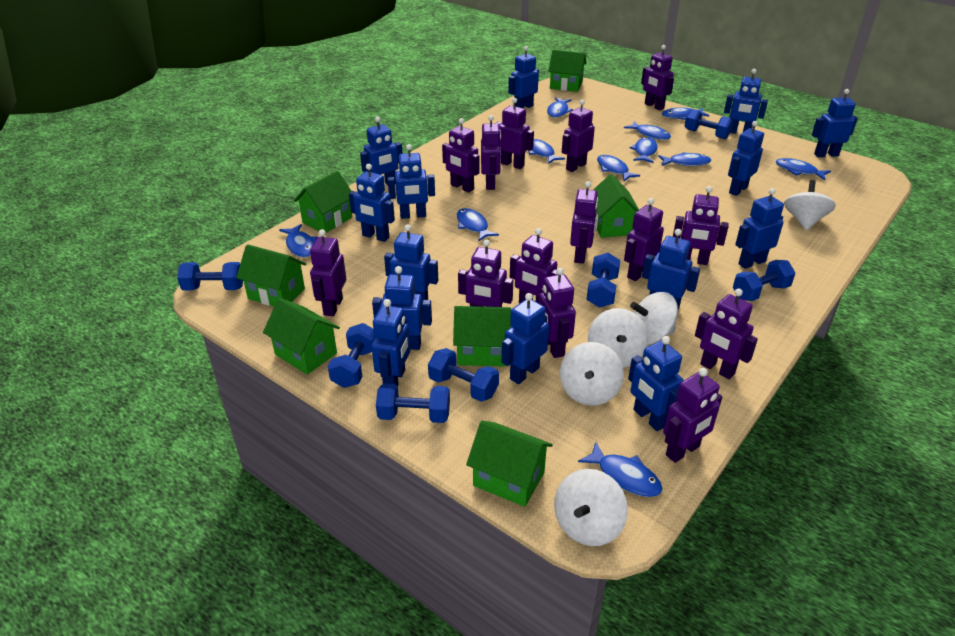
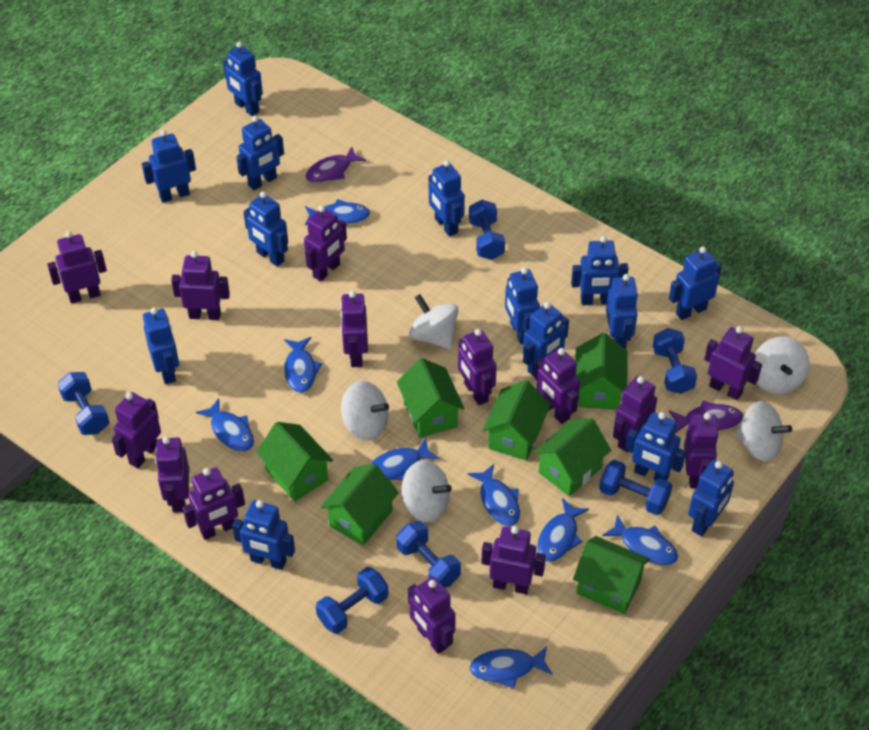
blue dumbbell: [177,262,243,291] [328,323,375,388] [376,383,450,423] [428,348,499,402] [587,253,620,308] [684,109,733,139] [733,260,796,301] = 7 -> [57,372,110,435] [316,567,388,634] [396,521,461,588] [469,200,505,260] [599,460,672,515] [653,328,697,394] = 6
blue fish: [279,224,318,258] [457,208,499,242] [529,139,565,164] [547,97,573,118] [578,442,663,497] [597,155,640,181] [624,121,671,140] [630,137,657,163] [658,152,711,166] [662,107,709,120] [776,158,831,180] = 11 -> [196,398,254,452] [284,337,322,393] [305,199,370,225] [370,438,439,480] [468,464,520,526] [470,646,553,689] [537,498,589,562] [602,514,678,565] = 8
purple fish: none = 0 -> [306,146,366,183] [669,400,743,433] = 2

